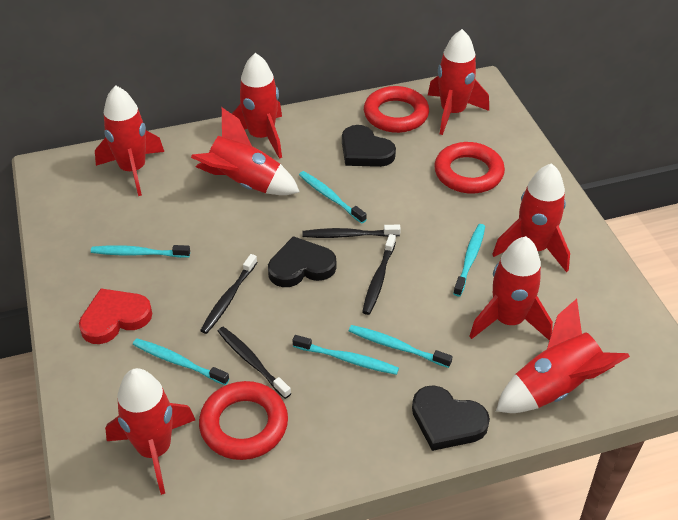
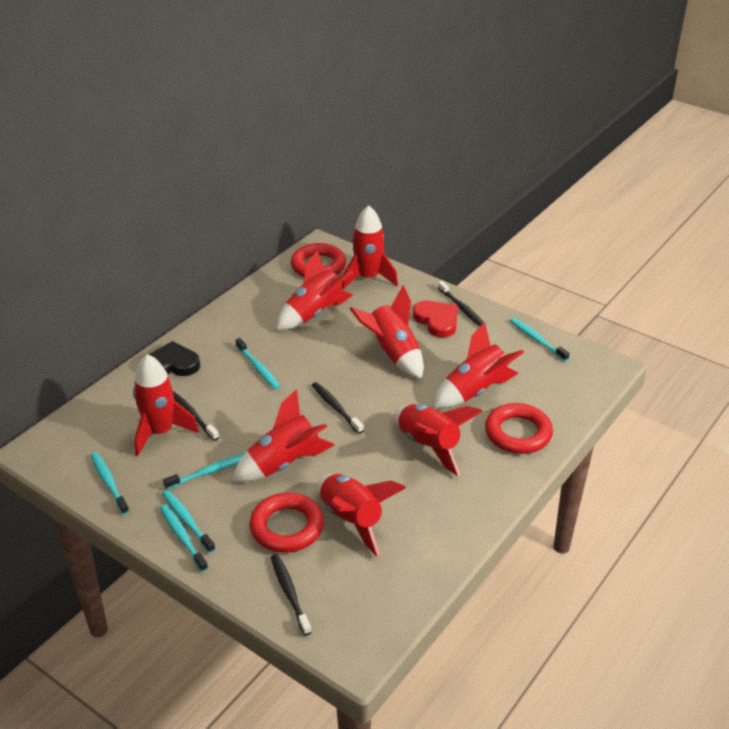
black heart: [268,236,336,287] [342,125,396,167] [412,385,490,451] = 3 -> [148,341,200,376] = 1

